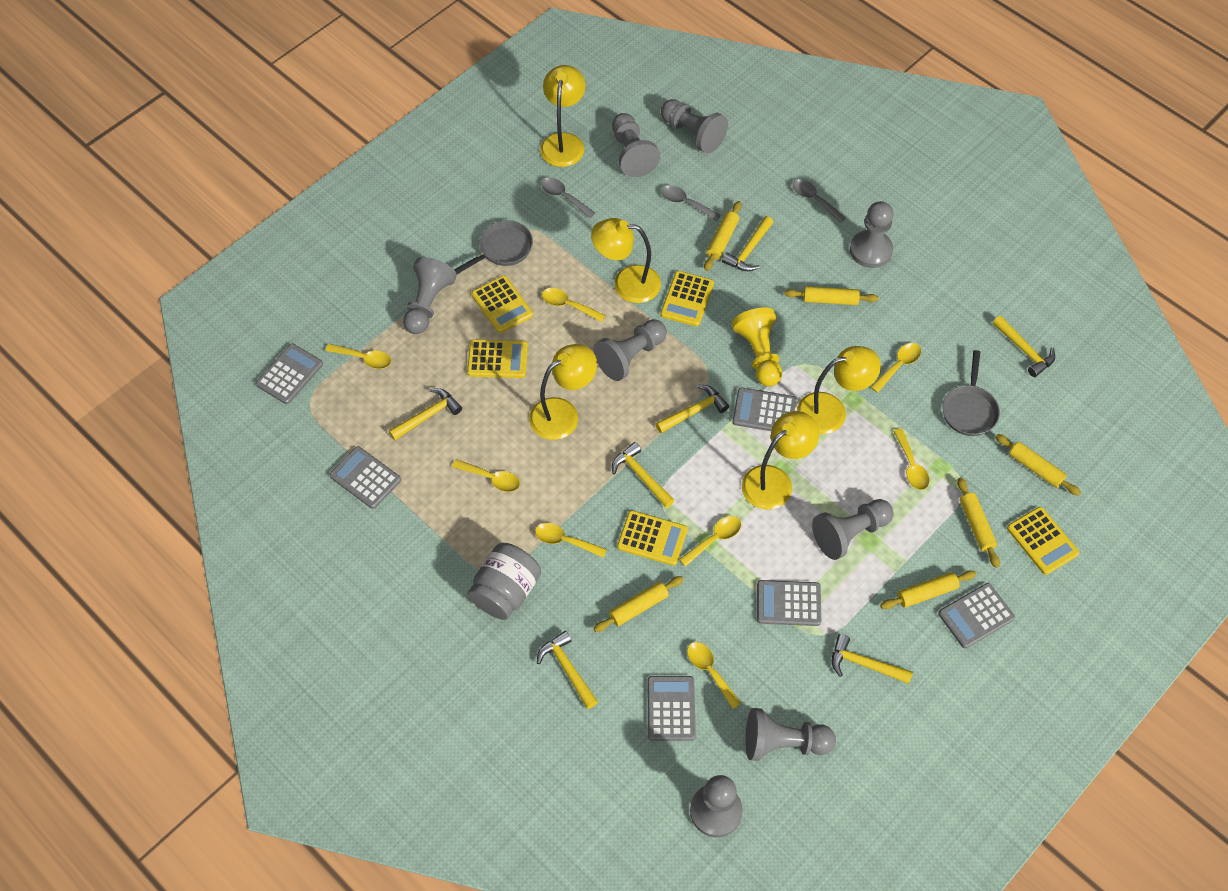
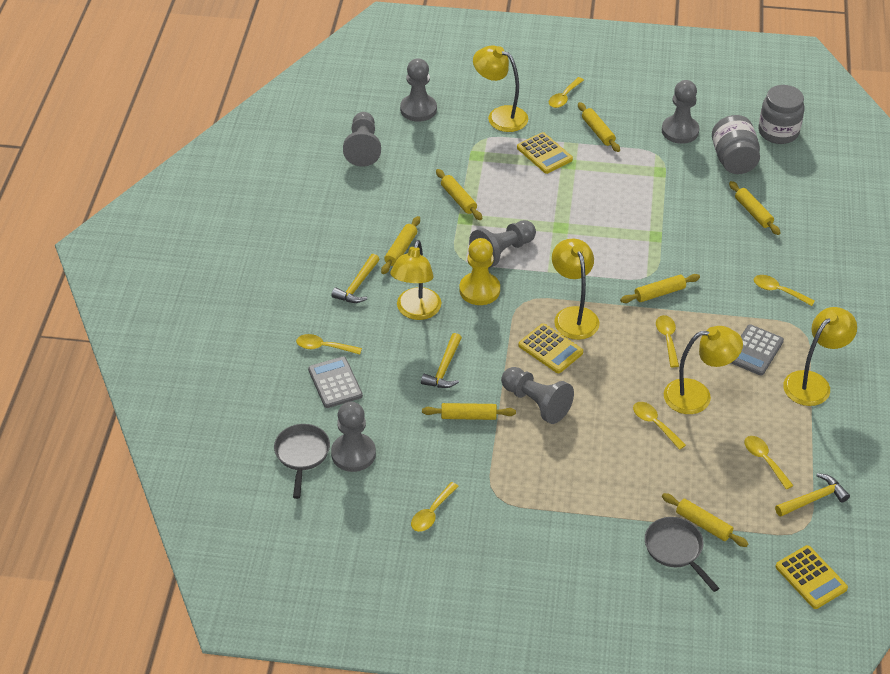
grey calculator: [256,344,323,404] [329,446,401,509] [647,676,696,741] [732,388,796,431] [757,580,821,626] [938,583,1015,648] = 6 -> [308,356,363,408] [731,324,784,376] = 2
grey jar: [468,543,541,620] = 1 -> [712,115,760,174] [759,85,805,144] = 2
grey pawn: [403,257,457,334] [594,319,667,381] [612,113,660,177] [661,99,728,154] [690,775,743,837] [745,708,836,761] [812,499,894,560] [850,201,893,268] = 8 -> [331,402,376,472] [343,112,381,167] [400,58,437,122] [469,220,536,268] [501,367,574,424] [662,80,699,144] = 6
grey spoon: [541,177,595,218] [661,185,721,221] [793,179,846,223] = 3 -> none = 0
yellow calculator: [467,339,528,378] [472,276,533,333] [617,510,688,566] [660,271,714,326] [1007,507,1079,575] = 5 -> [517,132,573,174] [519,323,583,373] [775,545,848,609] = 3
yellow hammer: [388,388,462,441] [537,631,598,709] [612,442,674,508] [656,385,729,433] [722,216,773,271] [832,634,913,684] [993,316,1055,377] = 7 -> [331,254,380,303] [421,333,462,388] [775,473,850,517] = 3
yellow rolling pin: [593,576,684,632] [704,201,742,271] [784,286,879,305] [880,570,976,609] [957,477,1000,568] [995,434,1081,496] = 6 -> [381,216,420,274] [422,403,516,420] [436,169,482,220] [578,102,620,152] [620,274,700,303] [662,493,748,547] [729,181,781,235] = 7
yellow spoon: [325,344,391,369] [452,459,520,492] [535,523,607,558] [542,288,606,322] [679,516,741,567] [687,642,741,709] [871,343,921,393] [894,429,929,490] = 8 -> [296,334,362,354] [411,482,459,532] [549,77,584,108] [633,402,686,450] [656,315,679,367] [745,436,794,489] [754,275,815,306] = 7

